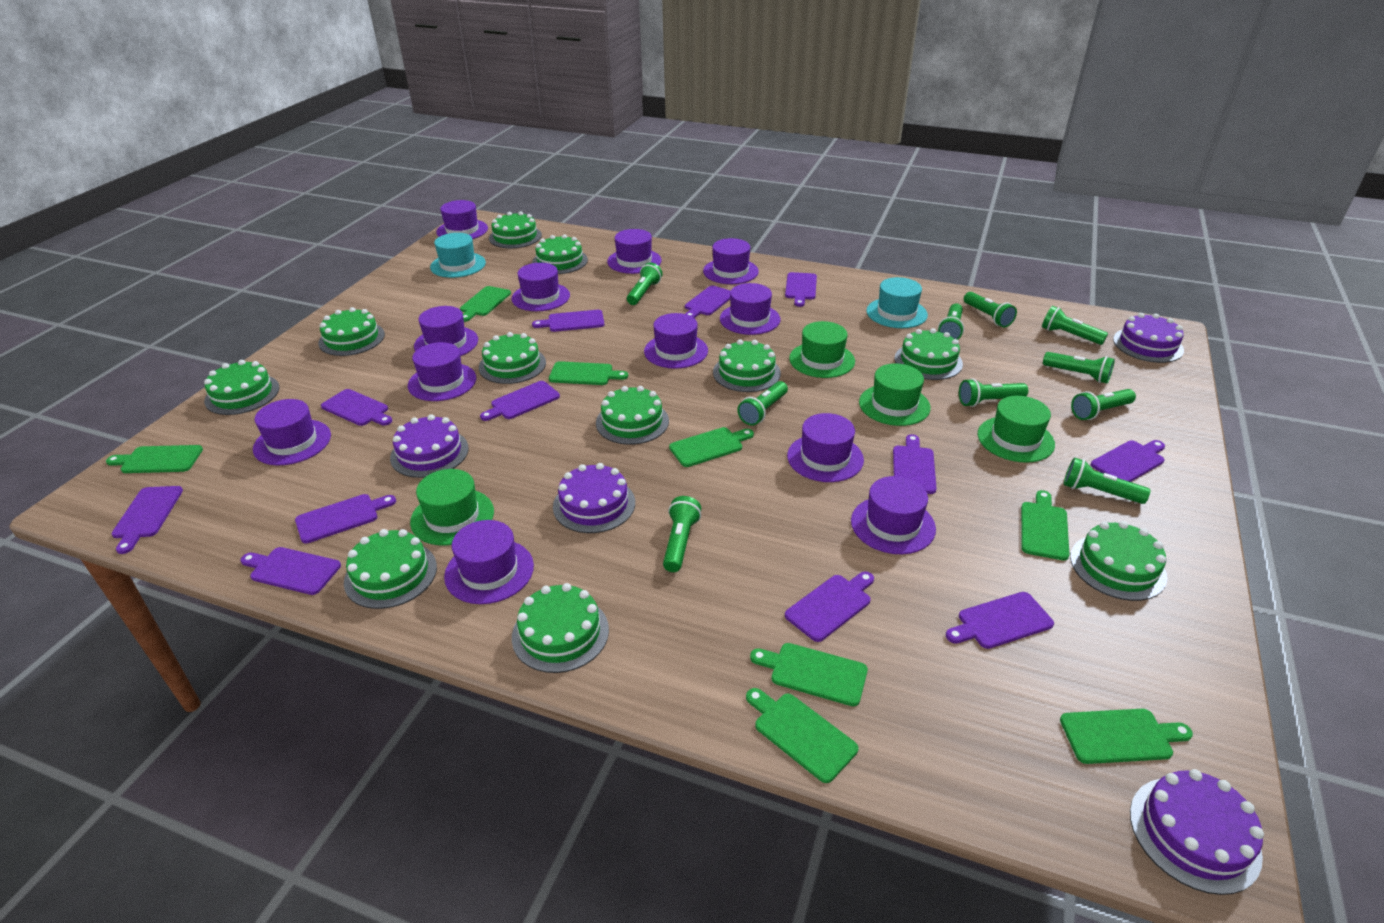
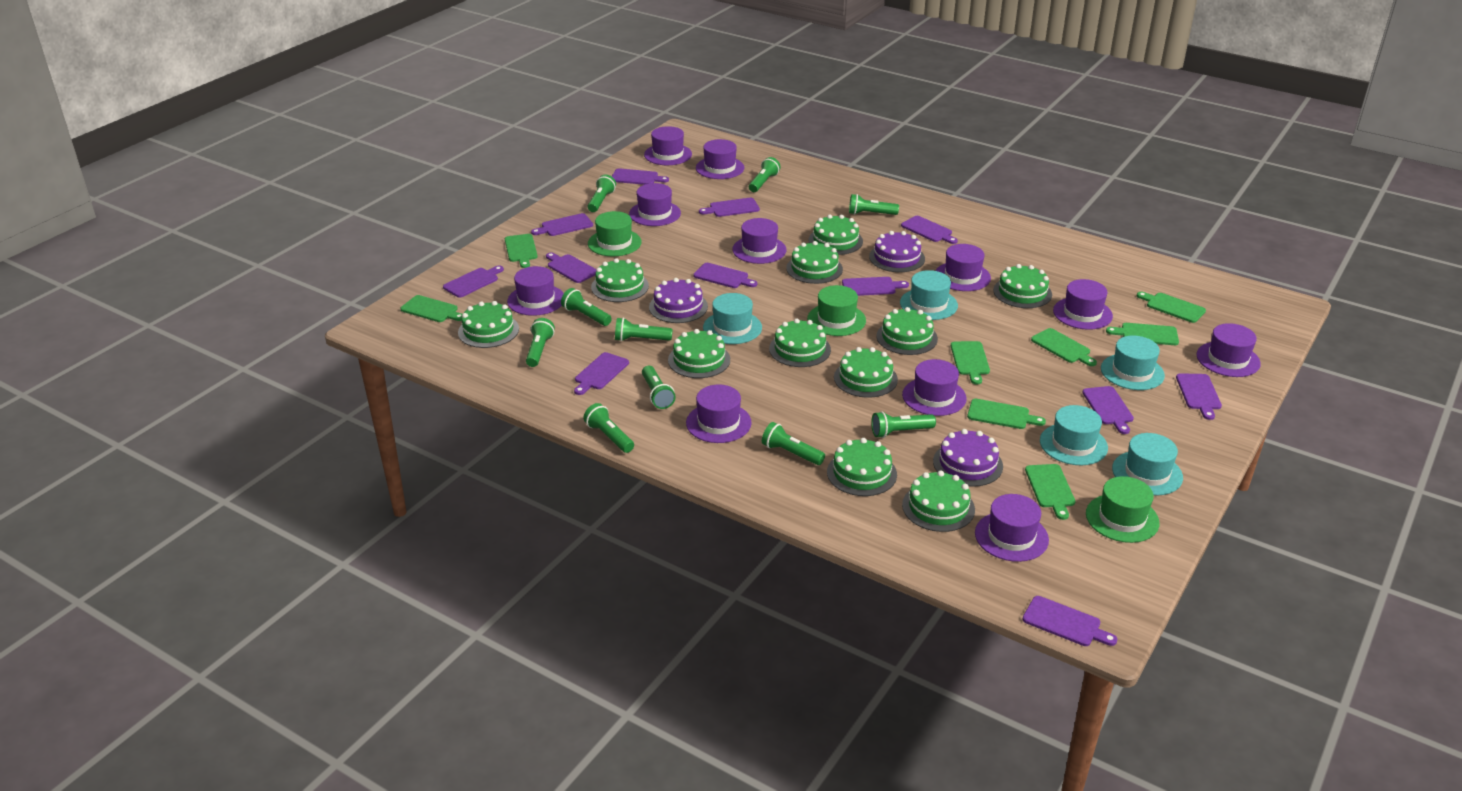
green hat: [410,469,494,545] [789,321,855,378] [859,364,931,426] [978,396,1055,463] = 4 -> [588,211,642,257] [807,285,866,336] [1086,476,1160,543] = 3
purple cake: [390,414,469,478] [553,463,635,533] [1113,313,1184,363] [1130,769,1264,895] = 4 -> [649,278,708,323] [869,231,925,272] [933,429,1003,487] = 3
purple hat: [253,399,331,465] [408,342,476,401] [414,306,478,356] [436,200,488,239] [444,520,534,604] [511,263,570,311] [607,229,662,274] [644,313,708,369] [703,238,759,284] [720,283,780,335] [787,413,864,482] [851,476,936,554] = 12 -> [507,266,564,316] [629,183,681,226] [644,126,692,165] [686,385,752,443] [696,139,744,179] [732,218,787,264] [902,359,967,416] [936,244,991,291] [975,494,1049,562] [1053,279,1113,330] [1196,323,1261,377] = 11
turquoise hat: [430,233,486,278] [866,277,928,328] = 2 -> [703,293,762,344] [900,270,958,320] [1040,405,1108,465] [1101,336,1165,390] [1112,433,1183,495] = 5

